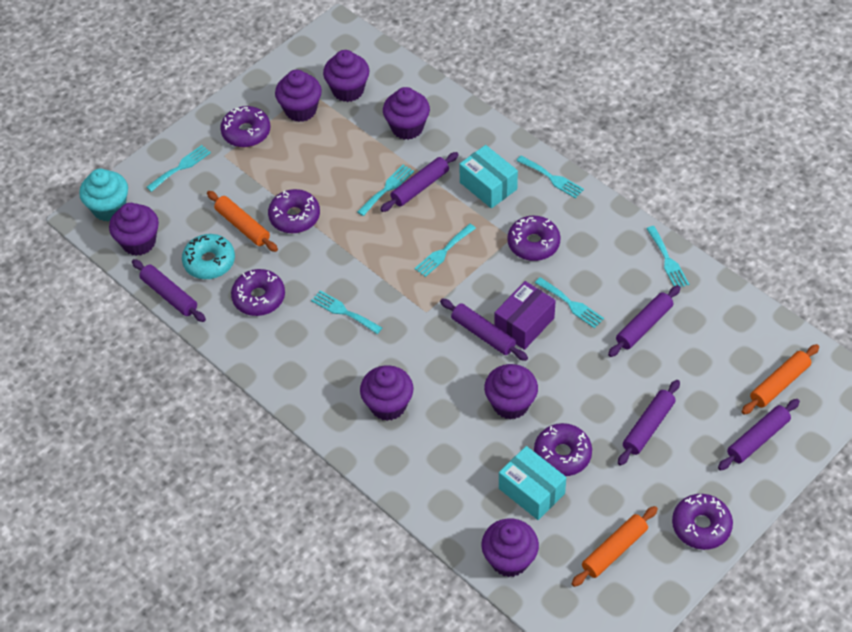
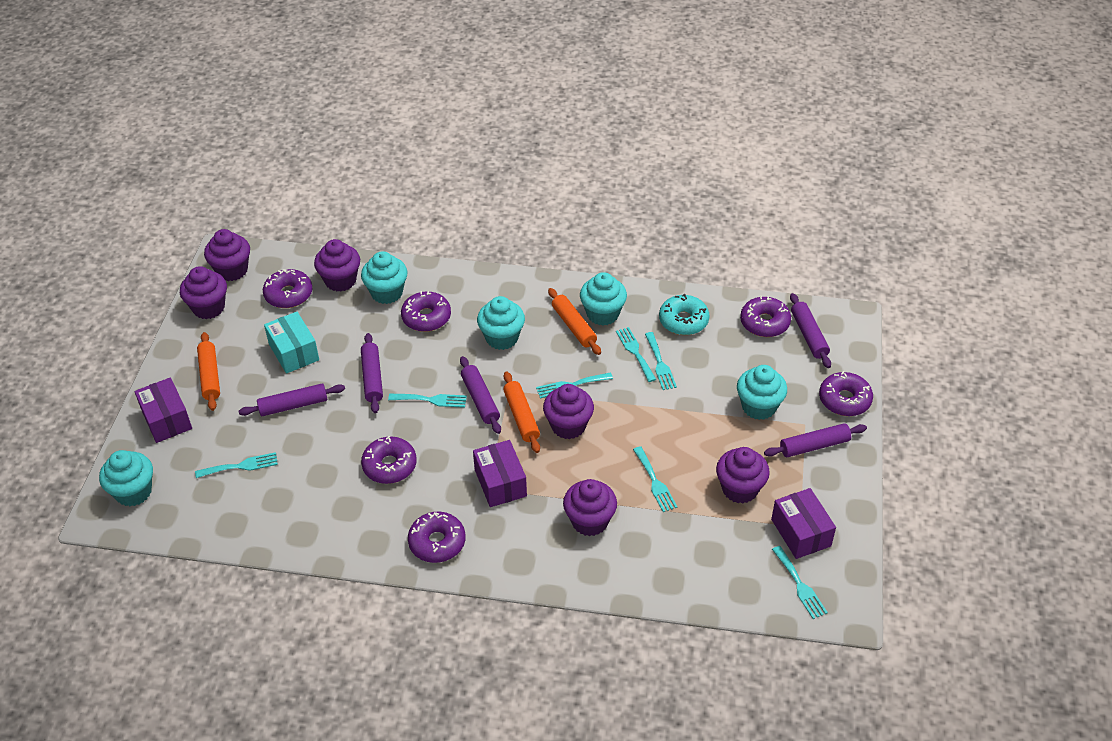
purple box: [494,281,556,350] = 1 -> [135,378,192,443] [473,440,527,507] [771,488,836,559] = 3
purple cupcake: [109,203,159,256] [275,70,322,122] [323,50,369,102] [360,365,413,421] [383,87,430,140] [481,518,539,577] [484,364,538,420] = 7 -> [180,266,227,319] [204,229,250,281] [314,239,360,292] [543,384,594,439] [563,479,617,536] [716,447,770,504] = 6
purple rolling pin: [132,259,206,322] [380,152,459,212] [440,298,528,361] [608,285,681,357] [618,380,680,466] [718,399,800,471] = 6 -> [238,384,345,416] [361,333,383,413] [460,356,501,434] [764,423,867,457] [790,293,831,368] = 5
turquoise box: [459,145,518,208] [499,446,566,520] = 2 -> [264,312,319,374] = 1
turquoise cupcake: [79,169,128,221] = 1 -> [99,450,153,506] [361,251,408,304] [477,296,525,350] [580,272,627,326] [737,365,787,420] = 5

